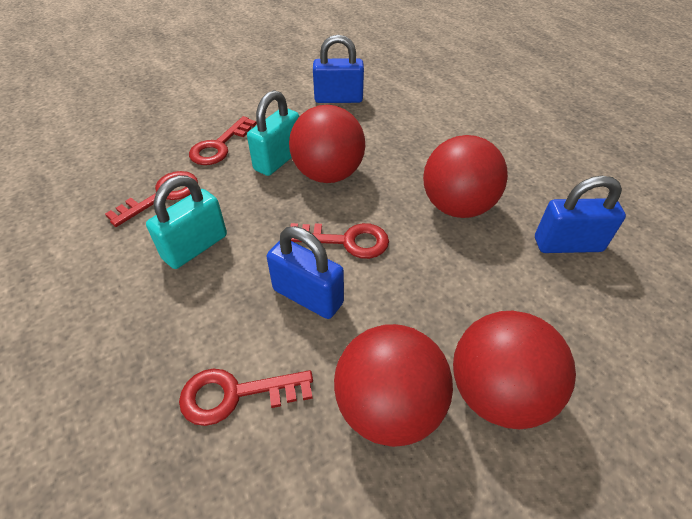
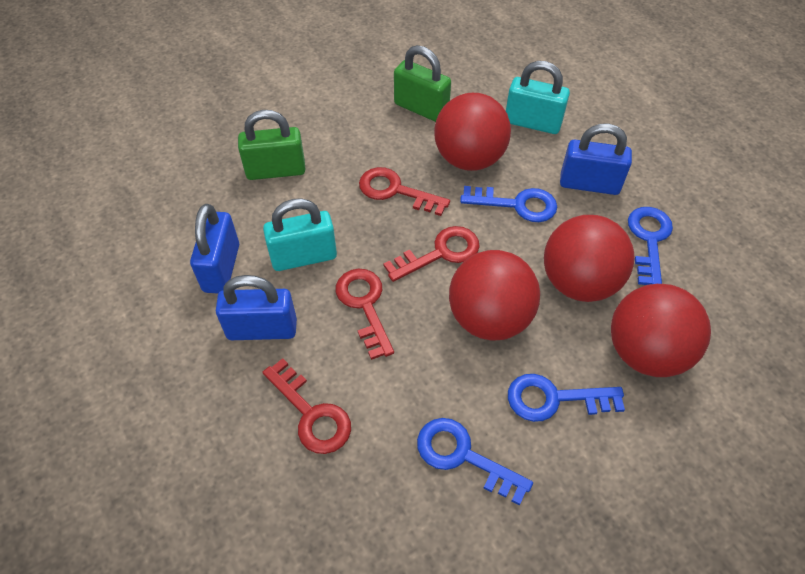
blue key: none = 0 -> [417,418,533,506] [460,186,557,222] [508,374,625,422] [628,207,673,285] = 4
green padlock: none = 0 -> [238,110,305,180] [394,45,451,122] = 2

